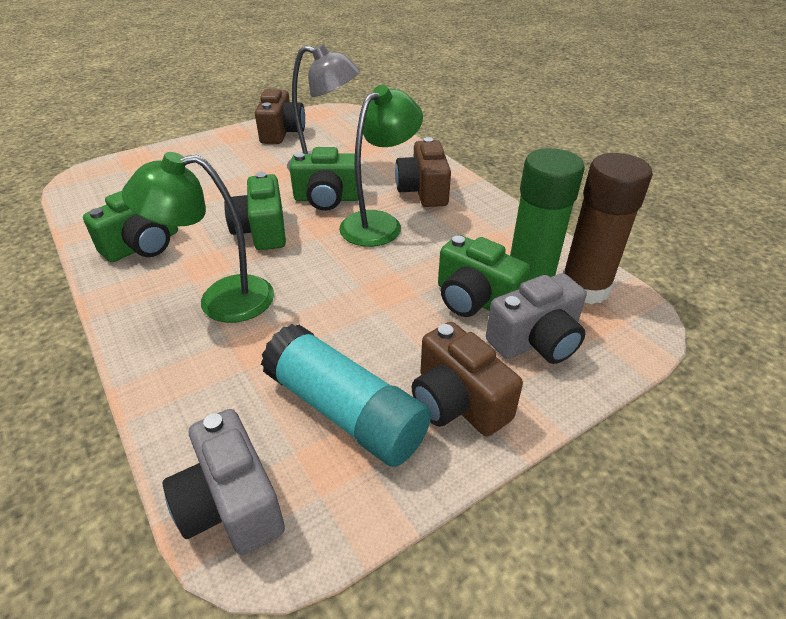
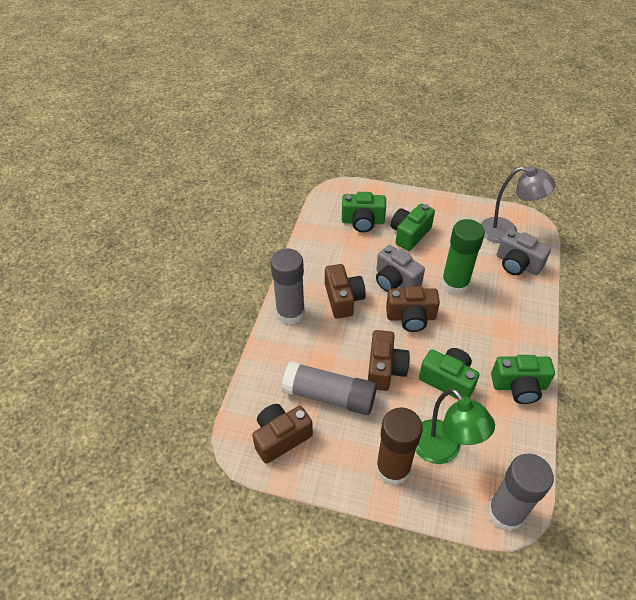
brown camera: [255,89,305,144] [395,137,451,207] [412,322,523,436] = 3 -> [252,404,313,464] [325,264,366,319] [368,330,410,391] [386,286,440,332] = 4
green lamp: [122,152,274,323] [339,85,423,247] = 2 -> [416,388,495,464] = 1
grey glue stick: none = 0 -> [270,249,305,325] [281,361,377,415] [488,454,554,531] = 3
turquoise glue stick: [261,324,431,467] = 1 -> none = 0

